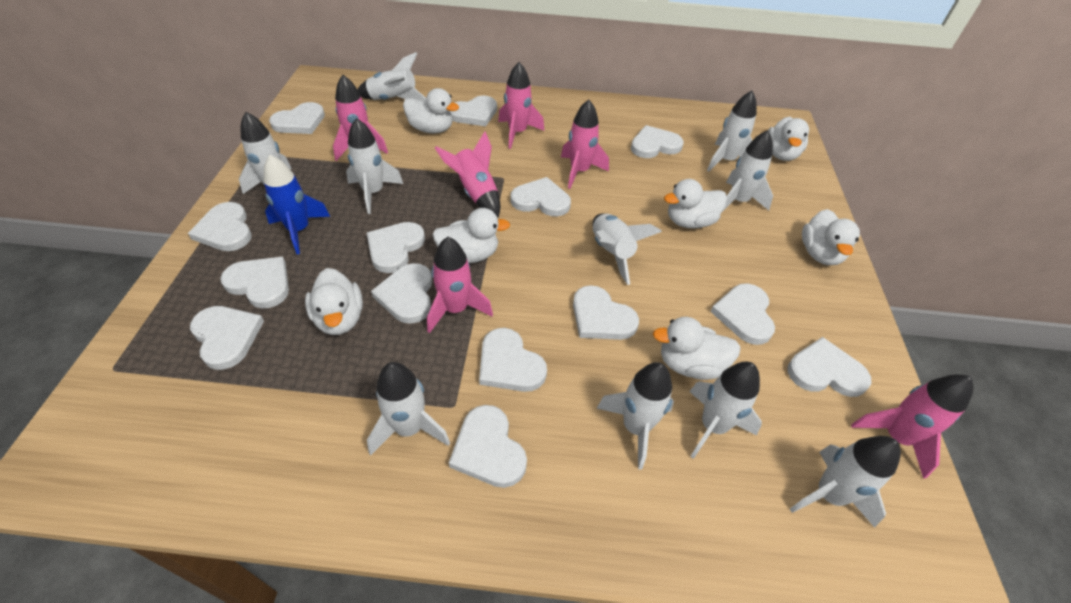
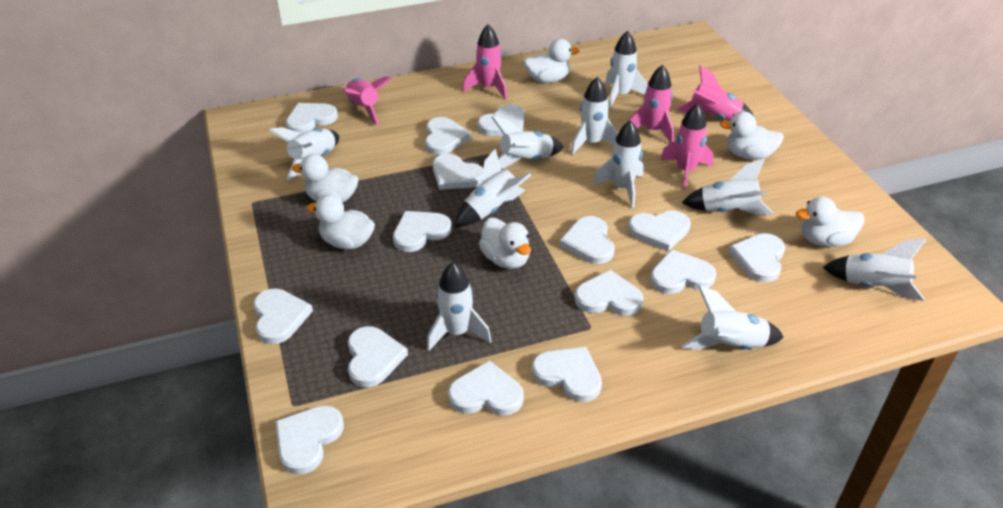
blue rocket: [263,155,330,254] = 1 -> none = 0
pink rocket: [333,75,388,161] [427,237,493,333] [435,132,500,218] [498,62,544,149] [561,100,609,189] [851,374,974,479] = 6 -> [343,76,392,125] [463,25,507,100] [628,65,674,143] [660,103,714,190] [676,65,754,121] = 5
white duck: [305,268,363,335] [403,88,459,133] [432,208,510,263] [653,317,741,380] [664,179,727,228] [768,117,809,161] [802,209,860,265] = 7 -> [292,154,359,203] [307,195,375,249] [479,218,531,269] [524,39,579,83] [720,111,784,160] [796,196,864,247] = 6
white heart: [188,202,252,251] [190,306,264,370] [220,257,289,309] [269,102,325,134] [367,222,425,273] [371,263,432,324] [449,405,527,488] [450,96,497,126] [479,328,547,392] [511,177,571,216] [573,285,639,340] [631,125,684,158] [710,283,775,345] [787,337,872,397] = 14 -> [253,289,313,344] [275,405,344,475] [286,103,338,133] [348,326,408,387] [393,211,452,252] [425,117,471,155] [433,154,483,190] [448,360,524,416] [478,104,525,136] [532,347,602,402] [559,216,614,264] [574,270,643,316] [628,210,691,251] [650,249,716,294] [728,233,785,282] = 15

